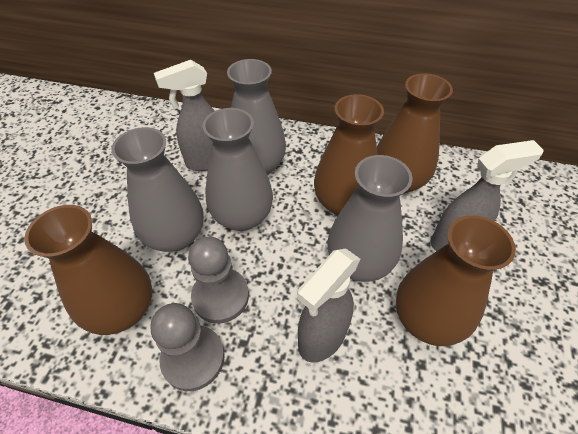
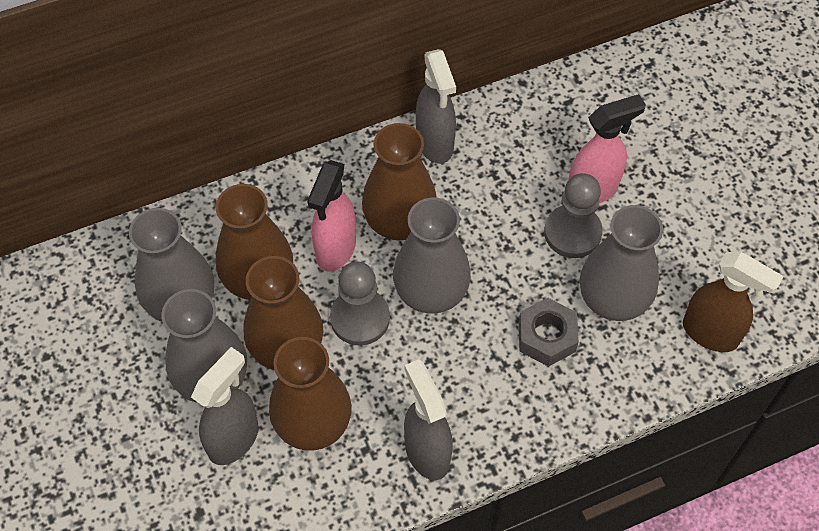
brown spray bottle: none = 0 -> [683,252,784,352] = 1
grey nut: none = 0 -> [519,298,579,367] = 1
pink spray bottle: none = 0 -> [307,160,356,272] [569,94,646,203] = 2

